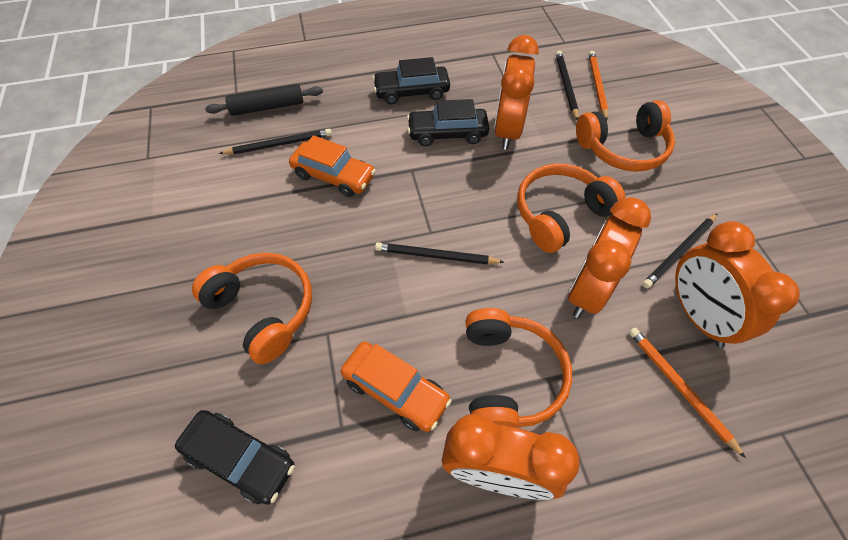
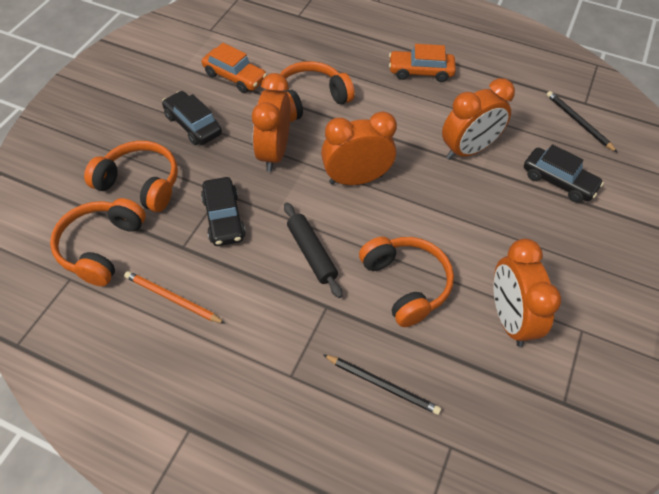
black pencil: [219,129,332,154] [375,242,504,265] [556,51,579,120] [642,213,718,289] = 4 -> [323,354,441,415] [546,91,618,153] = 2
orange pencil: [589,51,608,121] [629,328,746,458] = 2 -> [124,271,225,324] = 1

